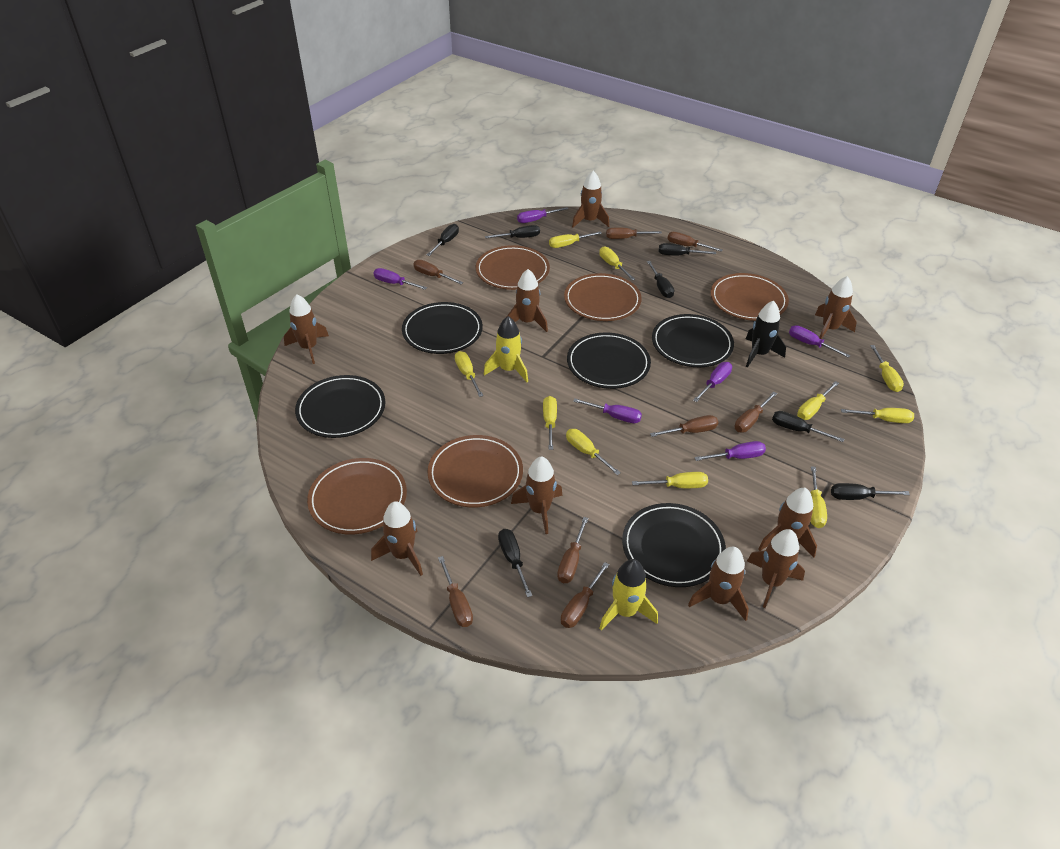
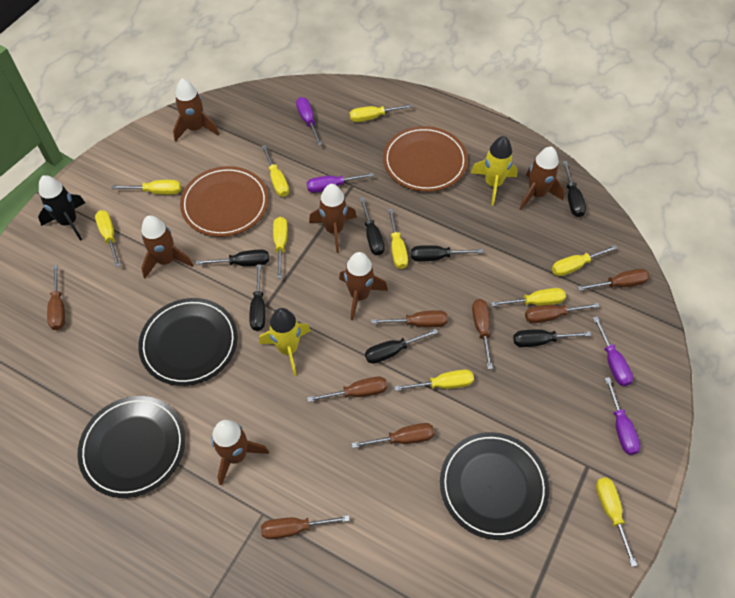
black plate: [295,375,385,438] [402,302,483,354] [567,333,651,389] [622,503,726,587] [652,314,734,367] = 5 -> [77,396,185,498] [138,298,238,386] [440,432,550,540] = 3
brown plate: [307,458,407,535] [427,435,523,507] [476,245,550,290] [564,273,642,321] [711,273,789,321] = 5 -> [180,166,268,237] [383,126,468,192] = 2
brown rocket: [284,294,329,364] [371,501,423,576] [507,269,548,332] [511,456,563,534] [572,171,609,228] [688,547,749,621] [747,529,805,608] [759,488,817,558] [815,276,857,339] = 9 -> [141,215,193,278] [173,79,219,142] [211,420,269,486] [309,184,357,253] [339,252,388,320] [519,146,565,210] = 6
purple screwdriver: [374,268,427,290] [517,207,568,223] [573,398,642,423] [693,362,732,402] [694,441,766,461] [789,325,851,358] = 6 -> [296,97,322,146] [307,173,374,193] [593,316,633,386] [605,377,641,455] = 4

